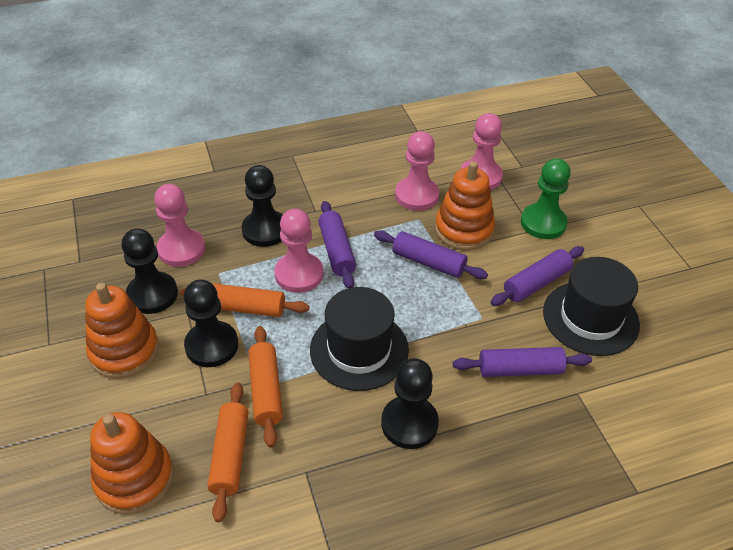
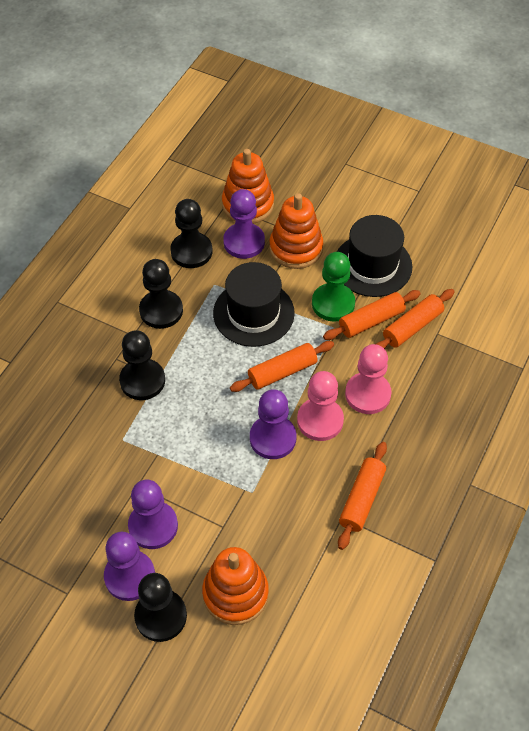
orange rolling pin: [181,283,309,317] [207,382,249,522] [248,326,283,448] = 3 -> [230,341,334,392] [323,290,421,340] [338,442,387,550] [376,289,454,349] = 4
pink pawn: [154,184,205,267] [275,209,323,293] [395,131,439,211] [460,113,503,190] = 4 -> [297,371,344,441] [345,344,392,414] = 2
purple pawn: none = 0 -> [104,532,155,601] [128,480,178,549] [223,189,265,259] [250,389,297,459] = 4
purple rolling pin: [318,201,356,288] [374,231,488,279] [453,347,592,377] [491,246,584,306] = 4 -> none = 0

